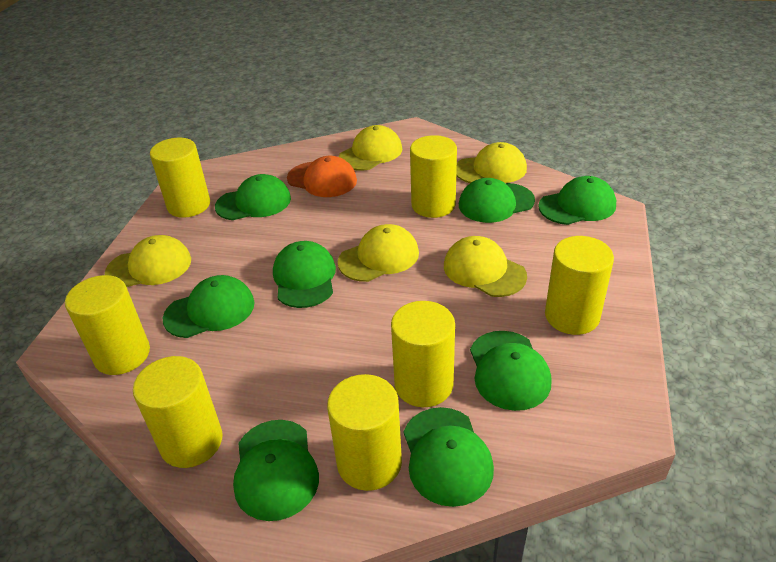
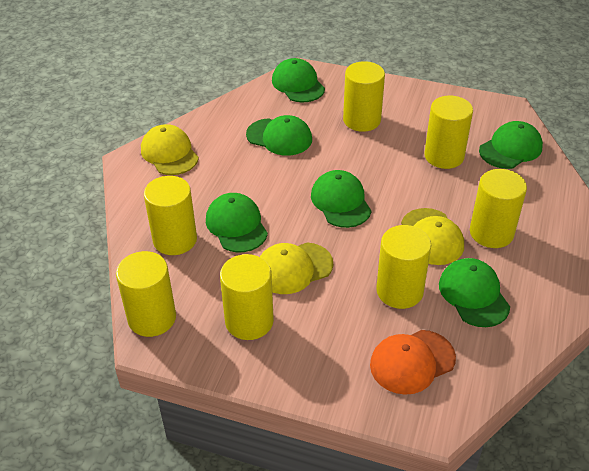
green cap: [163,275,254,338] [215,174,291,220] [233,420,319,521] [273,241,336,308] [404,407,494,507] [459,178,535,223] [470,331,552,411] [538,176,616,225] = 8 -> [206,193,268,252] [246,115,312,156] [272,58,325,102] [311,170,371,228] [439,258,510,327] [479,121,543,169] = 6
yellow cap: [104,235,191,287] [338,224,419,282] [339,125,402,171] [444,236,527,297] [456,142,527,183] = 5 -> [141,124,199,175] [260,242,333,294] [401,208,464,265] = 3

